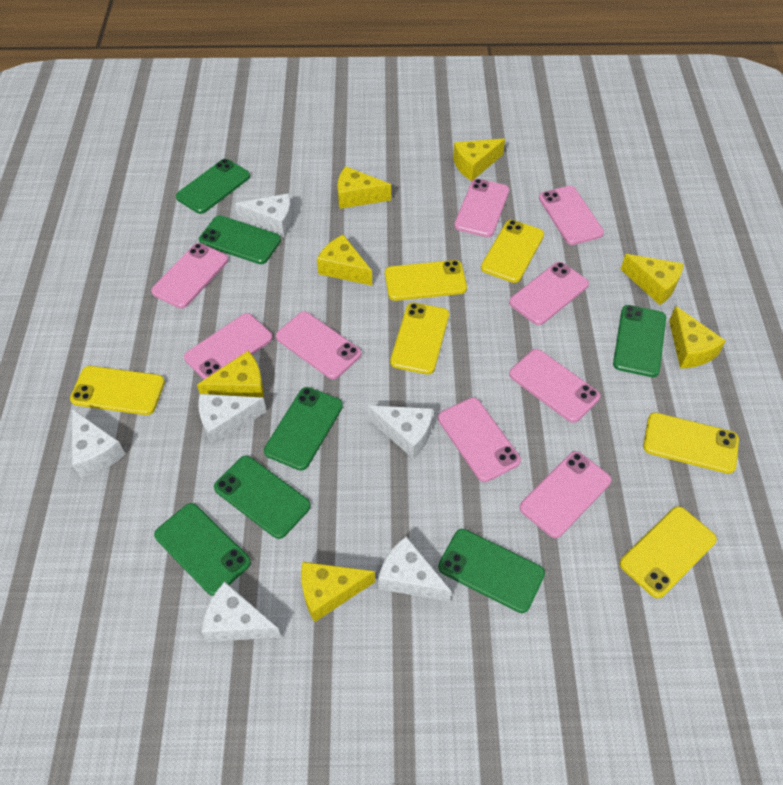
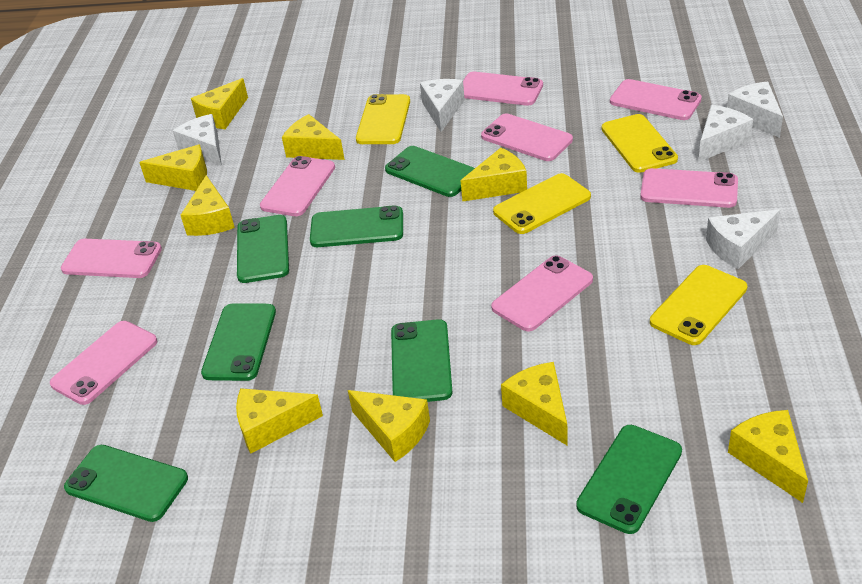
pink phone: [151,243,228,309] [184,313,273,380] [276,312,361,379] [438,398,521,482] [454,179,509,237] [509,262,589,325] [509,349,600,423] [520,451,611,538] [539,186,604,245] = 9 -> [50,321,157,405] [61,239,162,278] [260,156,335,216] [463,72,543,106] [481,113,573,161] [491,255,593,331] [610,79,702,120] [640,168,738,208] = 8
white cheese: [72,409,125,477] [198,394,267,445] [201,582,281,642] [235,193,292,237] [368,406,433,459] [378,536,451,602] = 6 -> [173,114,222,166] [420,79,465,132] [698,105,753,162] [706,209,780,269] [727,82,783,138] = 5
yellow cheese: [197,351,264,398] [301,562,375,622] [317,235,372,286] [338,166,391,209] [453,139,505,181] [621,254,684,305] [669,306,726,369] = 7 -> [139,144,207,191] [181,175,235,236] [191,78,248,129] [236,388,323,454] [282,114,345,160] [348,390,430,462] [461,148,527,202] [501,362,568,446] [728,410,808,503] = 9
yellow phone: [70,366,165,415] [385,260,467,301] [390,303,449,374] [481,220,544,283] [620,506,717,598] [643,412,739,474] = 6 -> [356,94,410,144] [493,173,591,234] [602,114,678,173] [650,265,747,345] = 4

